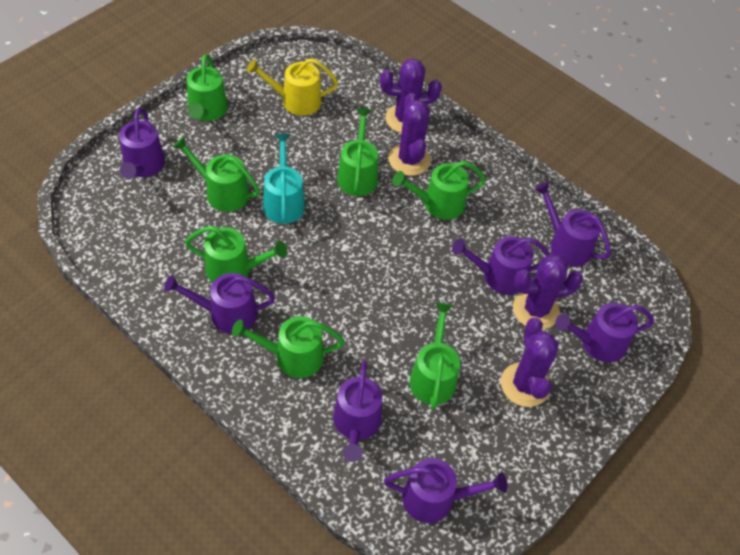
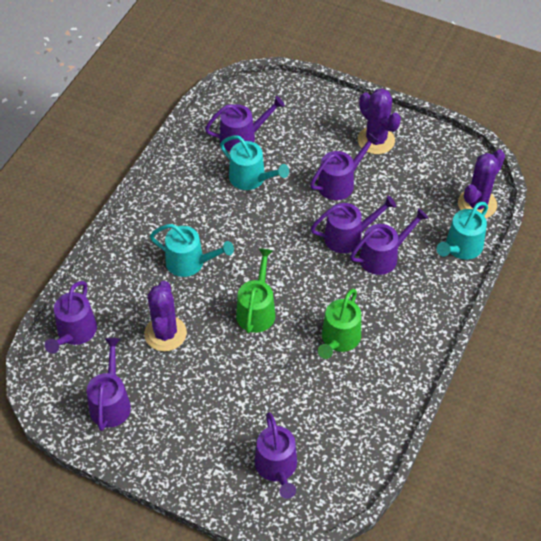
green watering can: [173,136,260,212] [185,226,287,283] [187,54,228,121] [232,316,344,378] [337,108,378,196] [392,161,486,220] [409,302,460,409] = 7 -> [236,248,275,333] [318,289,361,359] = 2
purple cactus: [380,58,442,133] [389,93,431,176] [501,317,559,407] [513,254,583,330] = 4 -> [144,281,187,351] [358,89,401,154] [458,150,505,218] = 3
turquoise watering can: [263,134,305,224] = 1 -> [150,224,234,277] [220,135,289,190] [437,202,488,260] = 3
yellow watering can: [247,58,338,116] = 1 -> none = 0

